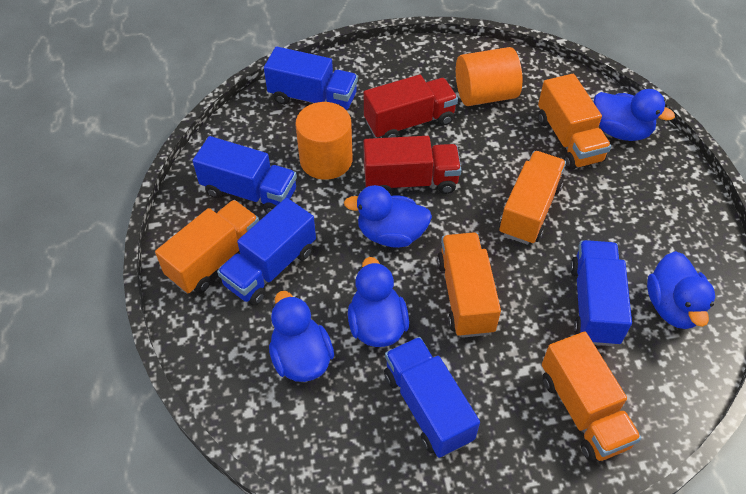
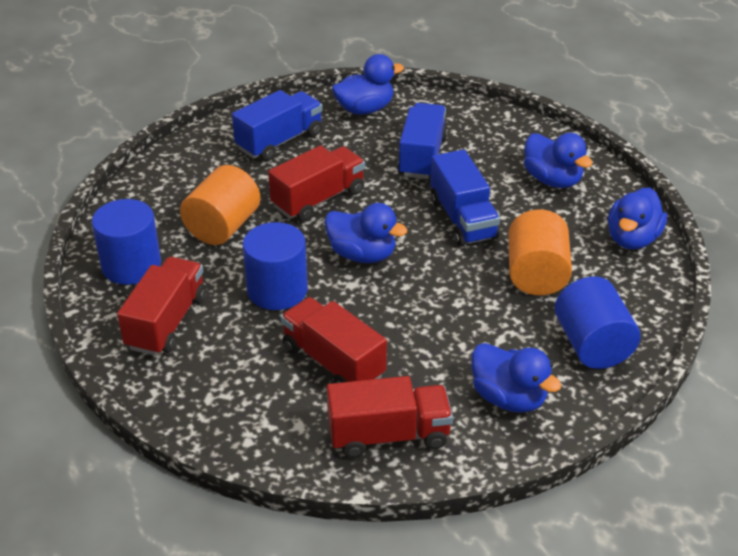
blue cylinder: none = 0 -> [92,199,161,285] [243,222,308,310] [555,276,641,369] = 3
blue truck: [193,136,297,214] [217,198,316,306] [264,47,358,110] [384,337,480,458] [570,240,632,346] = 5 -> [232,90,323,161] [397,103,448,179] [430,150,500,247] = 3
orange truck: [155,200,259,294] [437,232,501,338] [499,151,566,245] [538,74,611,170] [542,332,641,462] = 5 -> none = 0
red truck: [364,75,458,138] [364,136,461,194] = 2 -> [117,257,206,356] [268,145,365,221] [281,297,387,383] [327,376,453,458] = 4

